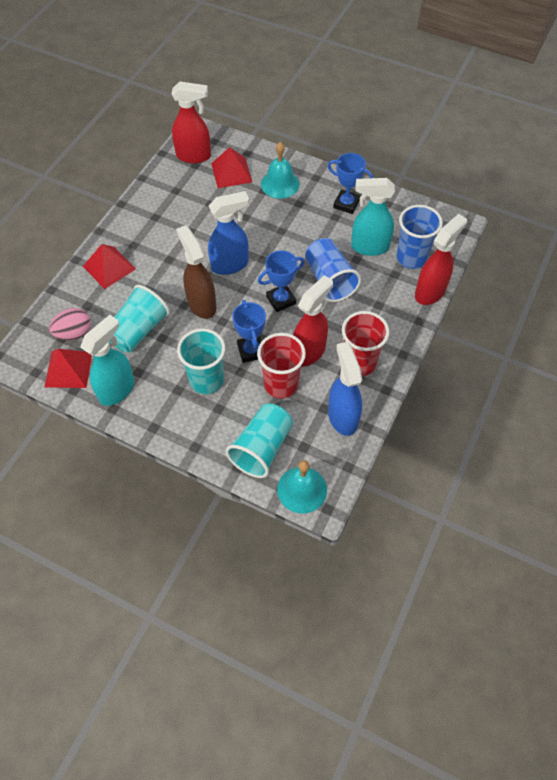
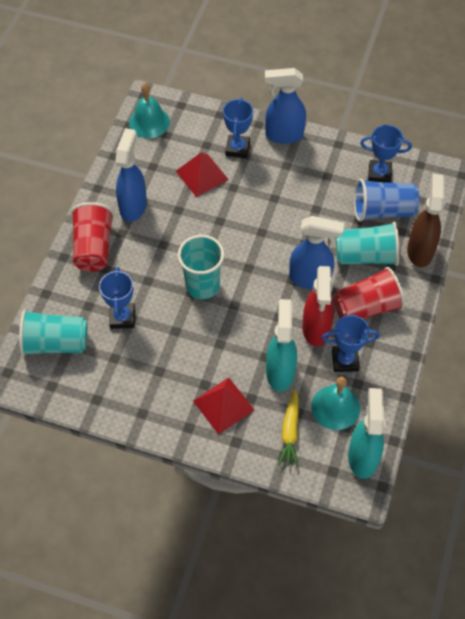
blue cup: [305,238,361,302] [396,205,443,269] = 2 -> [354,178,420,222] = 1
blue spray bottle: [208,191,249,275] [328,342,362,436] = 2 -> [115,128,147,222] [265,68,306,144] [289,216,344,289] = 3
blue trophy: [232,300,266,363] [258,250,305,312] [328,153,373,214] = 3 -> [99,267,135,329] [223,97,253,158] [322,315,380,372] [360,125,412,183] = 4
pink egg: [49,308,91,340] = 1 -> none = 0
red pyramid: [45,349,92,388] [83,244,136,289] [211,147,252,188] = 3 -> [176,152,229,197] [193,378,254,434] = 2
red spray bottle: [171,81,211,163] [293,275,333,367] [415,214,467,305] = 3 -> [302,266,334,346] = 1
yellow carrot: none = 0 -> [278,389,298,467] = 1

